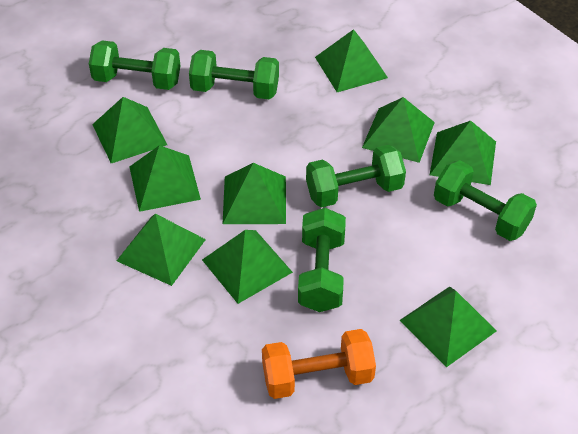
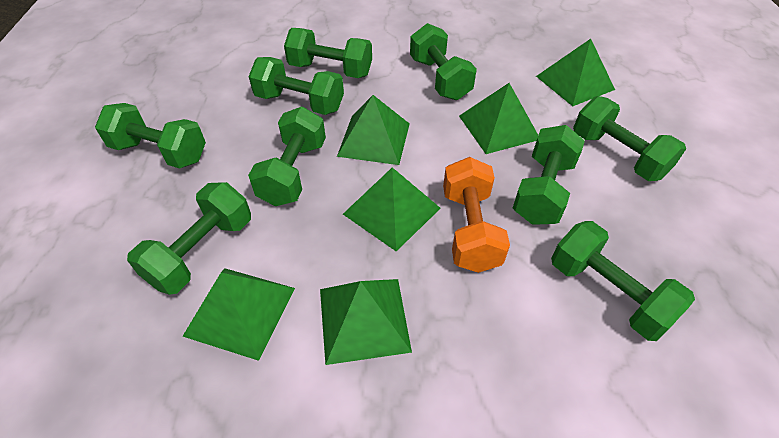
green dumbbell: [89,40,180,90] [189,50,279,99] [298,208,346,312] [306,145,406,207] [434,160,537,241] = 5 -> [95,103,206,168] [127,182,251,295] [248,107,326,206] [249,57,344,115] [284,28,372,78] [410,23,477,100] [513,125,585,225] [551,221,695,341] [573,96,686,181] = 9
green pyramid: [92,97,167,163] [117,214,206,286] [129,145,201,212] [202,230,293,304] [223,163,286,224] [315,29,388,92] [362,97,435,163] [400,286,496,367] [430,121,496,185] = 9 -> [182,268,295,361] [320,279,412,365] [337,95,410,165] [343,167,441,251] [459,83,538,154] [536,39,615,106] = 6

